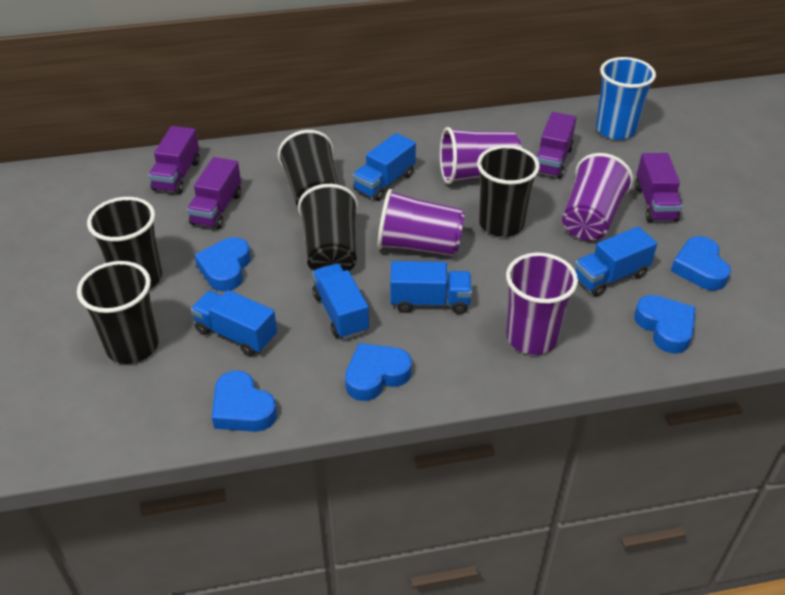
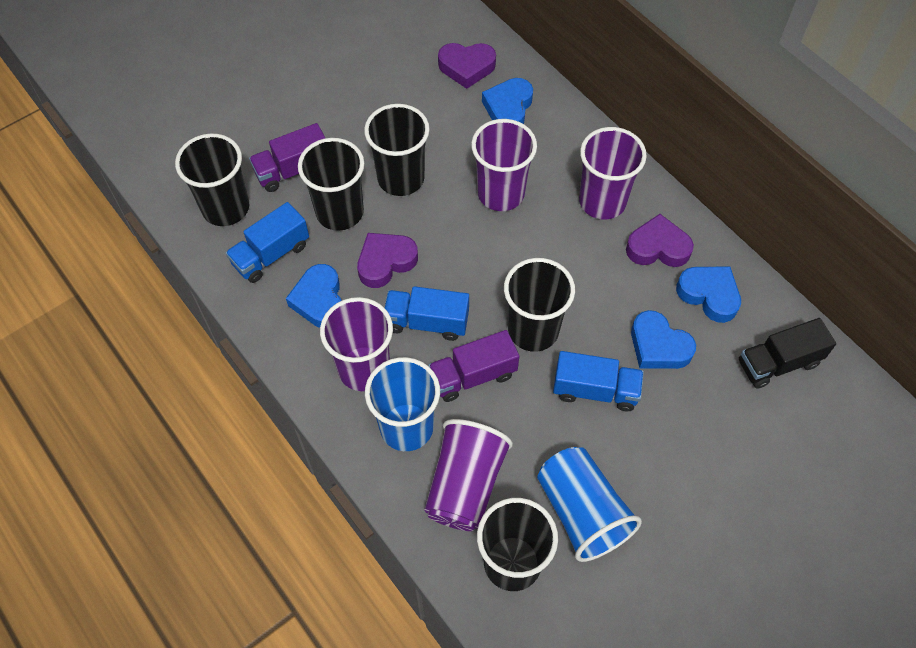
black truck: none = 0 -> [739,318,836,389] = 1
blue cup: [596,57,656,140] = 1 -> [365,357,440,451] [537,447,642,562] = 2
blue heart: [195,237,251,291] [212,370,277,432] [345,343,412,401] [634,295,696,354] [671,236,731,291] = 5 -> [286,264,342,328] [482,78,533,124] [631,310,696,369] [676,266,741,323] = 4
blue truck: [191,290,277,356] [312,264,369,339] [352,133,416,201] [390,261,472,314] [575,226,657,296] = 5 -> [226,202,309,283] [384,286,469,341] [553,351,644,412] = 3
purple heart: none = 0 -> [357,233,418,288] [438,43,496,89] [626,214,694,267] = 3
purple truck: [148,126,200,194] [187,157,241,229] [536,112,576,179] [635,153,683,222] = 4 -> [249,123,325,192] [428,330,519,402] = 2

